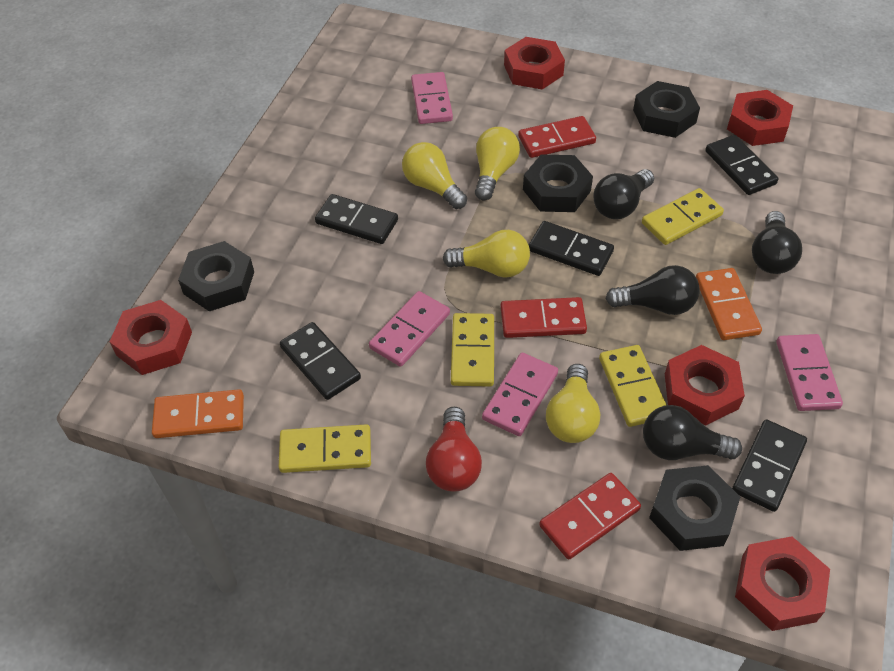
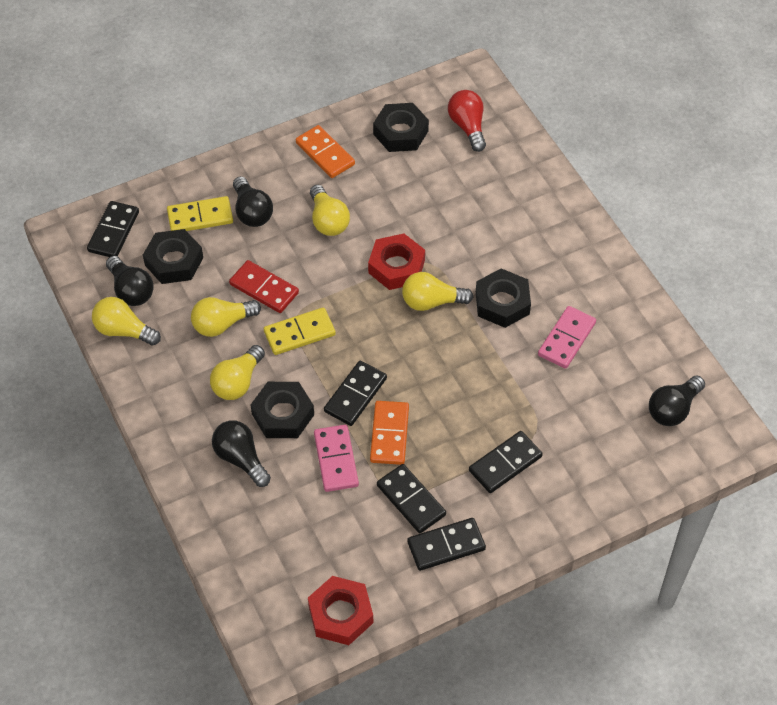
pink domino: [369,291,450,367] [411,72,453,124] [482,353,558,436] [777,334,843,411] = 4 -> [314,425,359,492] [538,306,596,369] = 2
red domino: [500,297,587,338] [518,116,596,158] [539,473,641,560] = 3 -> [229,260,299,313] = 1
red nut: [110,300,192,375] [504,37,565,90] [665,345,745,425] [727,90,793,146] [735,536,830,631] = 5 -> [308,576,373,645] [368,233,425,290] = 2
yellow domino: [279,424,371,473] [451,313,494,387] [599,345,666,427] [642,188,724,245] = 4 -> [167,196,233,231] [264,307,336,355] = 2
yellow light bulb: [402,142,467,209] [443,230,530,278] [475,127,520,201] [546,364,600,443] = 4 -> [92,297,161,345] [191,297,261,337] [210,345,265,400] [310,185,350,236] [402,272,473,311] = 5

